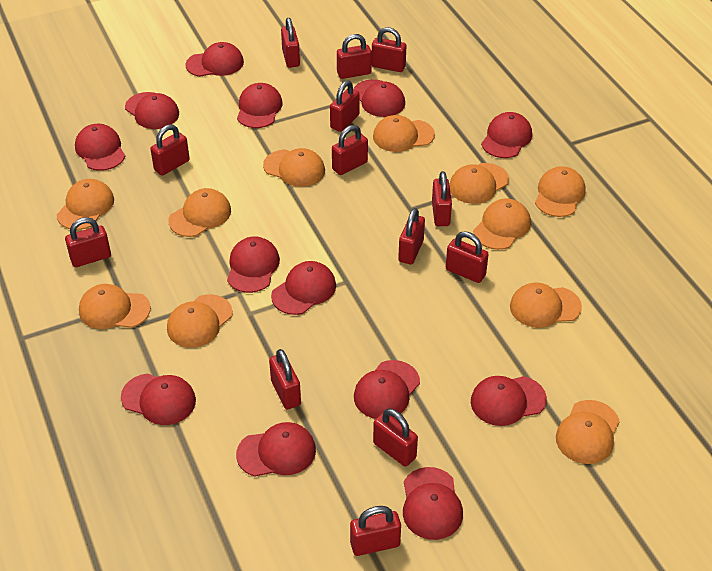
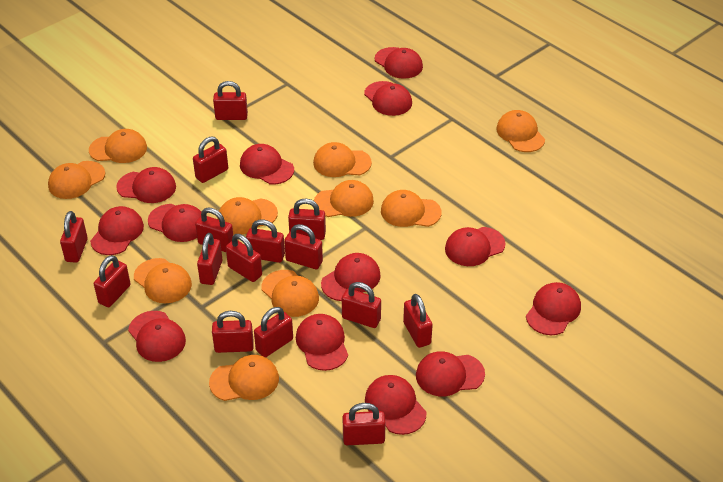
orange cap: [57,179,114,230] [79,284,151,329] [167,294,233,348] [169,188,231,237] [263,148,325,187] [373,115,435,152] [449,163,509,204] [473,198,531,250] [510,283,582,328] [535,166,586,217] [556,400,620,464] = 11 -> [48,161,105,199] [89,129,147,163] [134,258,192,303] [209,355,279,401] [217,197,278,234] [261,270,319,317] [313,142,372,177] [314,180,374,217] [381,190,442,227] [496,110,545,152] = 10
red padlock: [65,217,111,267] [151,124,190,176] [269,349,301,409] [281,18,300,68] [330,80,360,132] [332,125,368,175] [337,34,372,79] [350,506,401,556] [372,27,406,72] [373,409,418,466] [398,208,425,264] [432,171,452,226] [446,231,489,283] = 13 -> [60,211,88,263] [94,255,131,307] [193,137,228,183] [195,207,233,252] [197,233,223,285] [212,311,254,353] [213,81,248,120] [226,234,262,282] [246,219,285,263] [254,307,293,357] [284,224,323,269] [288,199,326,240] [342,282,381,328] [342,403,386,445] [403,294,433,348] = 15

